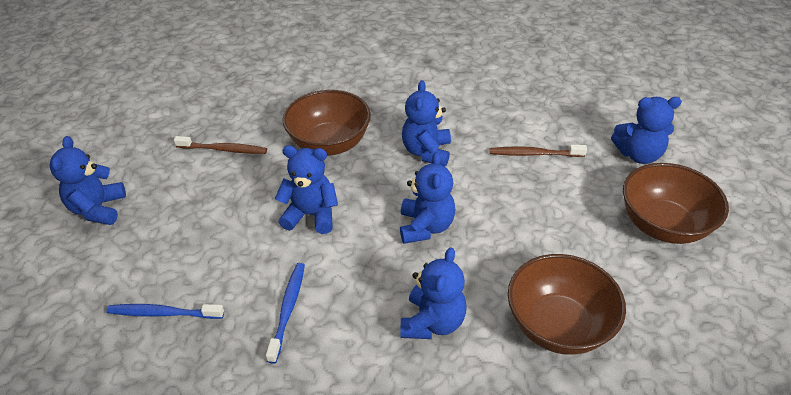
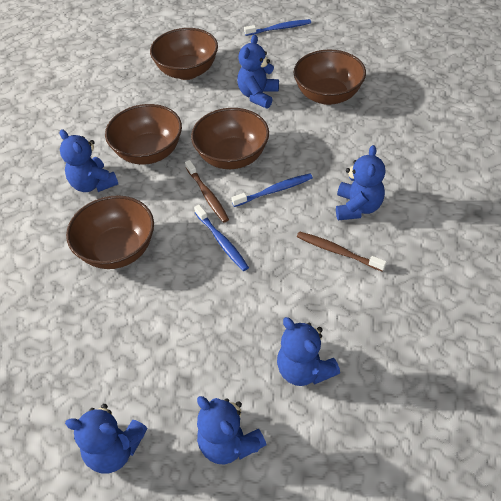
blue toothbrush: [106,304,224,319] [266,263,305,364] = 2 -> [194,205,249,271] [231,174,313,207] [244,19,311,36] = 3
brown bowl: [283,90,371,156] [508,254,626,355] [623,163,729,244] = 3 -> [66,195,154,269] [105,104,182,165] [150,28,218,80] [191,108,269,169] [293,50,366,105] = 5

